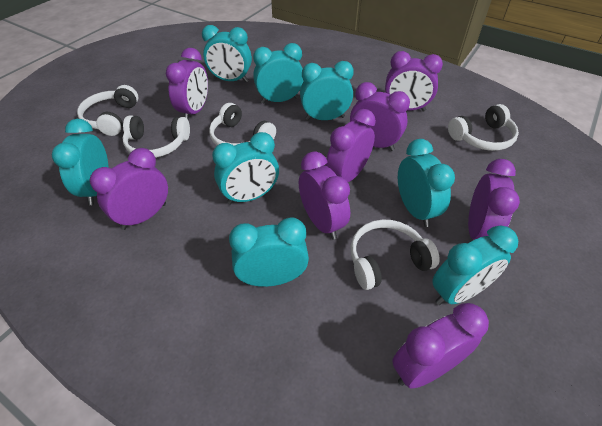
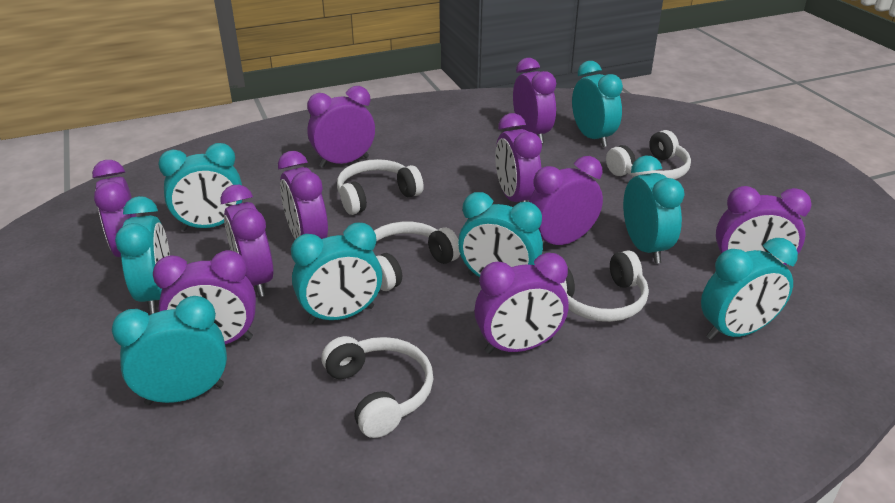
purple clock: [90,148,168,230] [166,48,208,119] [299,151,350,240] [326,109,376,182] [350,82,410,151] [385,51,443,111] [392,303,489,389] [468,159,520,240] = 8 -> [92,160,137,257] [153,250,256,345] [220,185,273,297] [278,151,328,239] [307,86,375,168] [474,253,568,354] [495,113,542,202] [513,58,556,143] [529,156,603,246] [716,186,812,265] = 10

